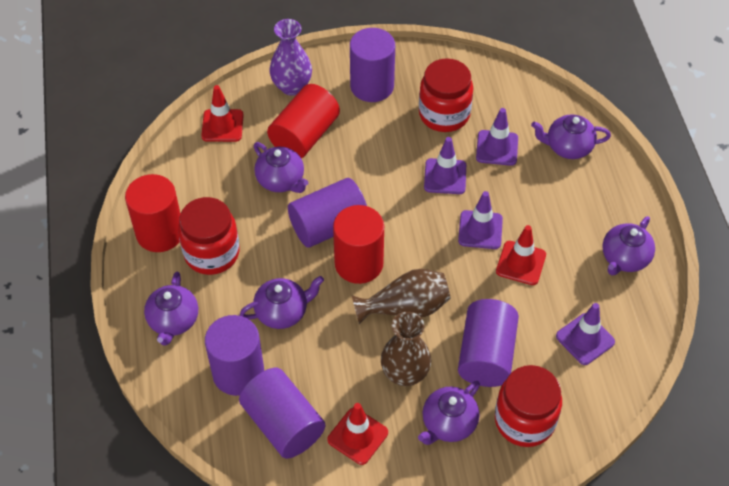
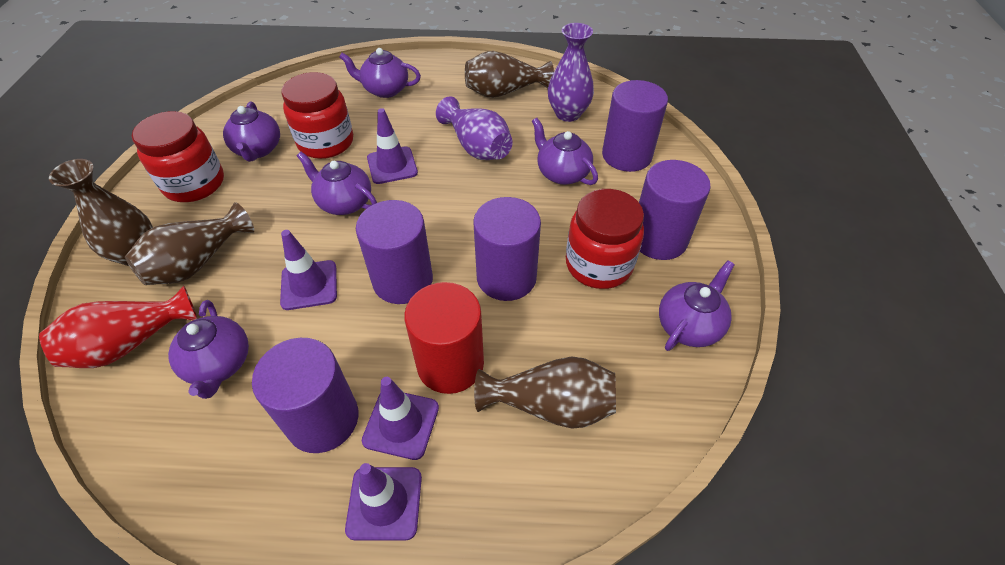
brown vase: [352,269,451,324] [381,312,431,386] = 2 -> [49,159,153,266] [125,202,254,285] [465,51,554,98] [474,357,616,429] = 4
purple vase: [269,19,312,96] = 1 -> [436,96,513,160] [548,23,594,122] = 2
red cylinder: [125,174,181,252] [267,84,340,158] [333,205,384,284] = 3 -> [404,282,484,394] = 1
red traffic cone: [201,85,244,142] [327,403,388,465] [496,225,546,285] = 3 -> none = 0
red vase: none = 0 -> [39,286,198,368] = 1

